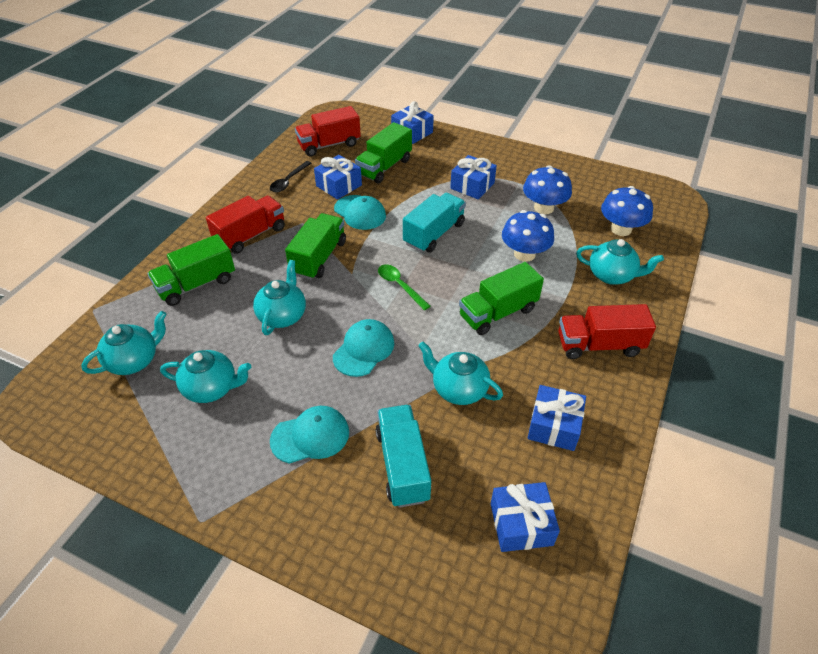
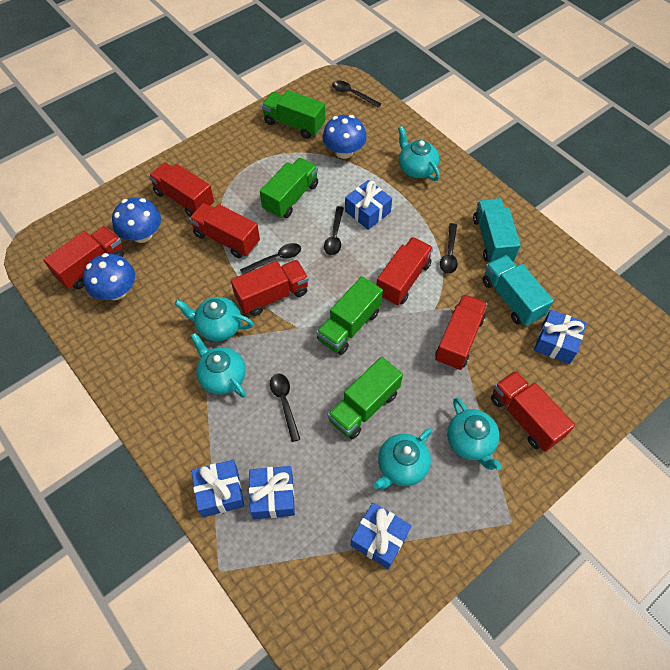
black spoon: [270,161,312,193] = 1 -> [240,243,301,275] [270,374,300,442] [324,206,344,255] [332,80,381,108] [440,223,458,274] = 5
green spoon: [378,264,430,310] = 1 -> none = 0
red truck: [206,196,285,254] [295,106,361,156] [558,304,656,359] = 3 -> [44,226,124,289] [149,162,214,217] [189,203,260,258] [231,260,309,316] [377,237,433,306] [435,294,487,370] [491,370,575,452] = 7
turquoise cap: [270,406,349,464] [333,319,394,377] [334,195,386,230] = 3 -> none = 0

